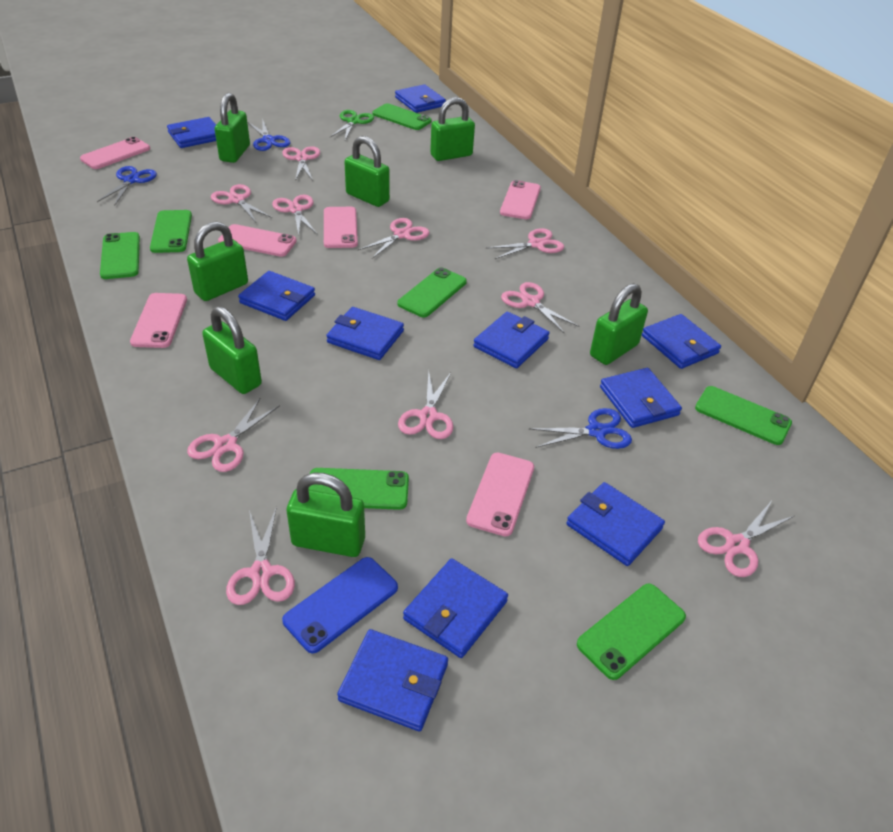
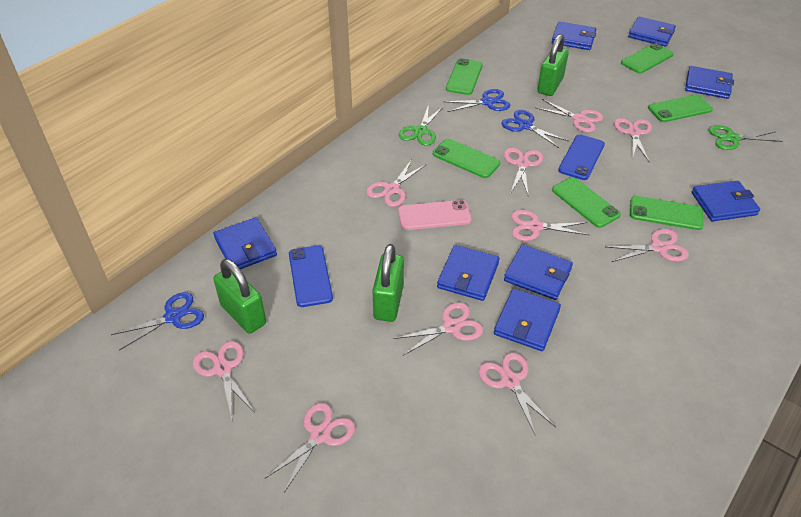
blue phone: [282,557,398,653] = 1 -> [289,245,333,307] [558,134,605,180] = 2
blue wallet: [167,117,216,148] [238,271,315,321] [326,307,404,360] [337,629,448,731] [395,84,446,113] [403,558,508,658] [473,312,550,368] [566,482,665,566] [600,368,682,428] [642,314,721,369] = 10 -> [213,217,277,269] [437,245,499,301] [494,288,561,351] [504,245,573,300] [552,21,596,50] [628,17,676,47] [685,66,734,99] [692,181,760,221] = 8
green padlock: [187,221,248,301] [202,306,262,394] [215,93,250,163] [286,472,365,557] [344,136,390,207] [430,97,475,161] [590,283,648,365] = 7 -> [213,259,266,334] [373,244,404,322] [537,34,569,96] = 3
green phone: [100,232,140,279] [150,210,192,253] [309,468,409,510] [372,103,432,130] [397,267,467,317] [577,584,686,680] [695,386,792,445] = 7 -> [433,139,500,178] [446,58,483,95] [552,177,621,228] [621,43,674,73] [630,196,703,230] [648,95,713,122] = 6
green scissors: [330,110,374,140] = 1 -> [399,104,444,146] [709,125,782,150] = 2
pink phone: [80,137,150,169] [130,293,187,348] [218,224,297,257] [324,207,358,248] [466,453,534,536] [500,180,541,219] = 6 -> [398,200,472,230] = 1

